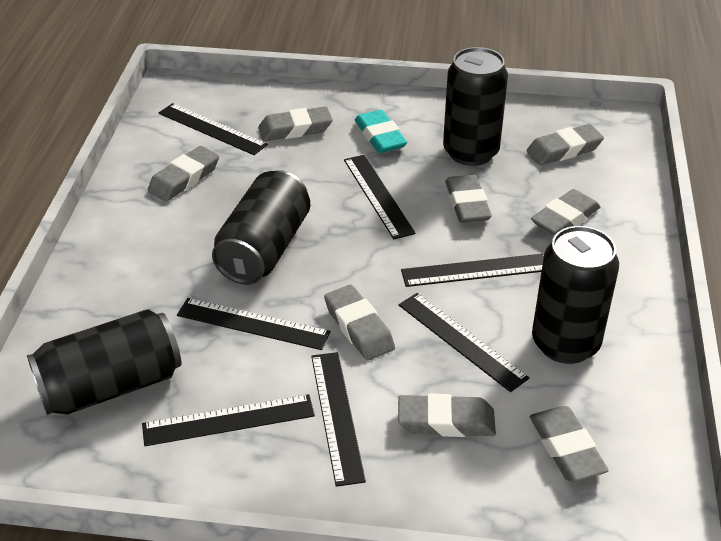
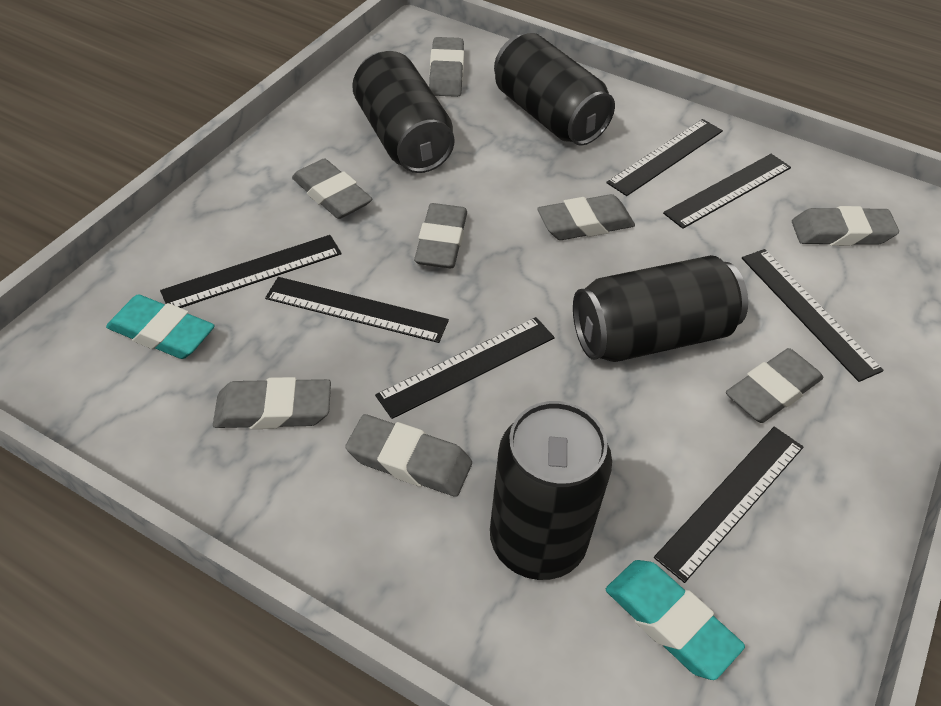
turquoise eraser: [355,110,407,153] = 1 -> [106,294,215,359] [606,560,745,680] = 2

